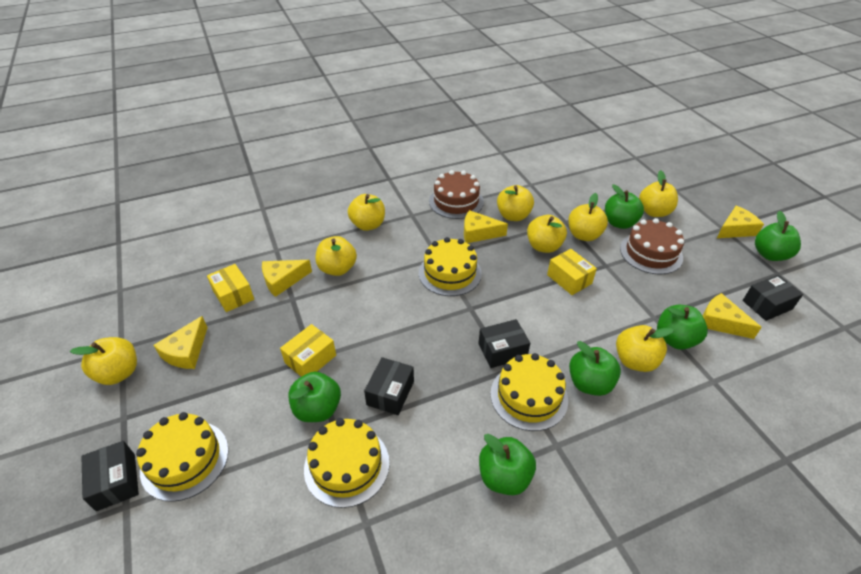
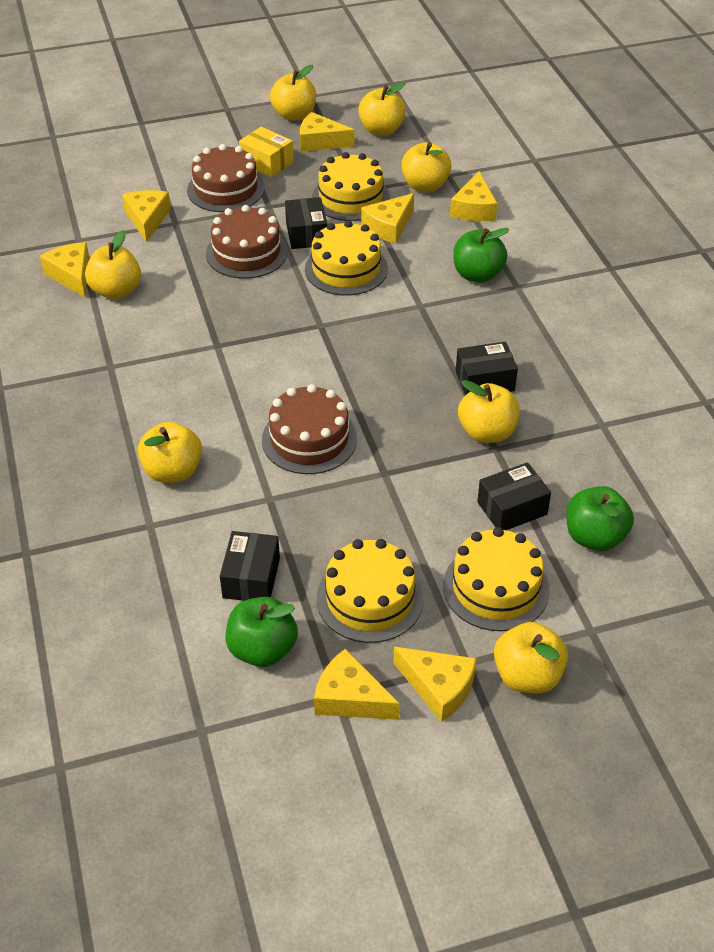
brown cake: [429,170,484,219] [620,218,684,275] = 2 -> [187,144,265,212] [206,205,288,279] [262,384,357,474] = 3
green apple: [288,372,341,422] [479,434,536,495] [569,341,621,396] [605,184,644,229] [657,305,708,350] [755,211,801,261] = 6 -> [226,597,298,667] [453,228,510,283] [567,486,634,551] = 3
yellow apple: [70,337,137,385] [316,236,357,276] [348,194,385,231] [497,185,534,221] [527,215,567,253] [568,193,608,241] [616,325,674,372] [639,170,678,217] = 8 -> [85,230,141,299] [138,421,202,483] [270,65,316,121] [358,82,406,136] [401,142,451,192] [458,380,520,443] [494,622,568,693] = 7
yellow box: [207,264,254,312] [280,324,336,377] [547,249,597,295] = 3 -> [239,127,294,177] = 1
yellow cheese: [153,316,208,369] [262,260,312,297] [464,210,508,243] [702,293,762,339] [717,206,764,238] = 5 -> [40,242,90,297] [122,190,171,242] [300,112,355,152] [314,648,400,720] [361,193,414,243] [393,647,477,722] [450,171,497,221] = 7

